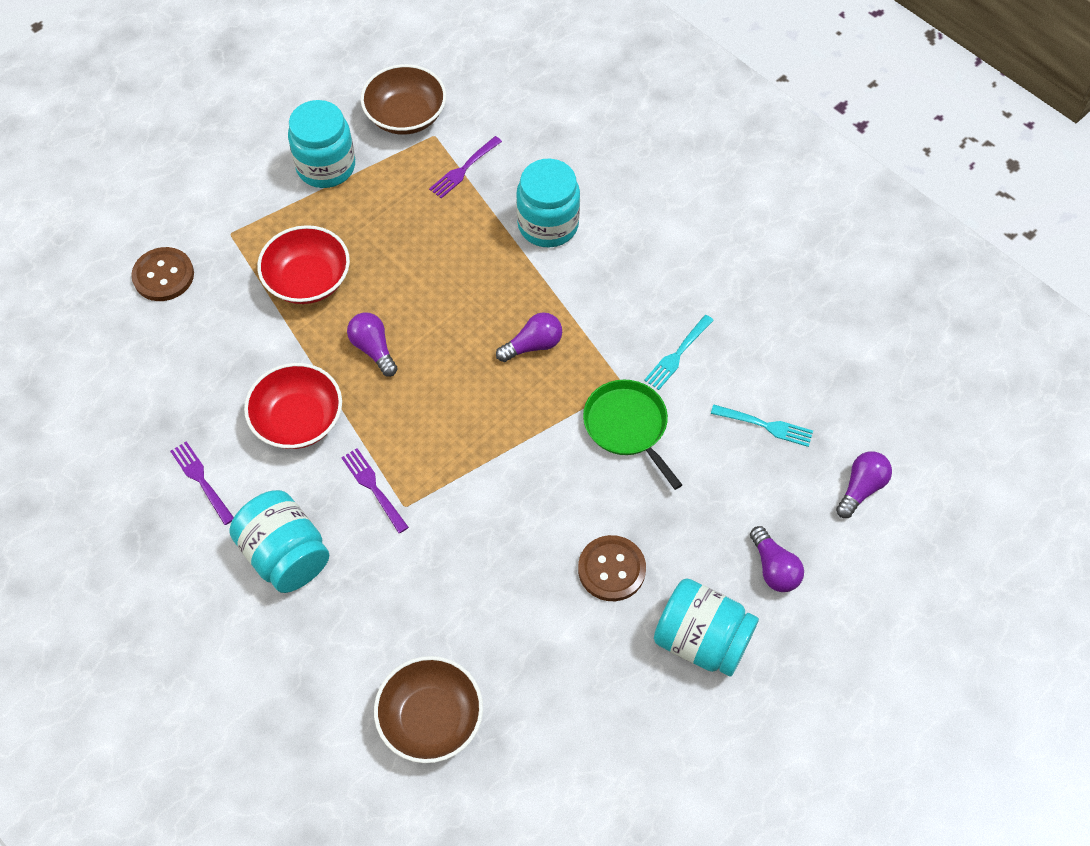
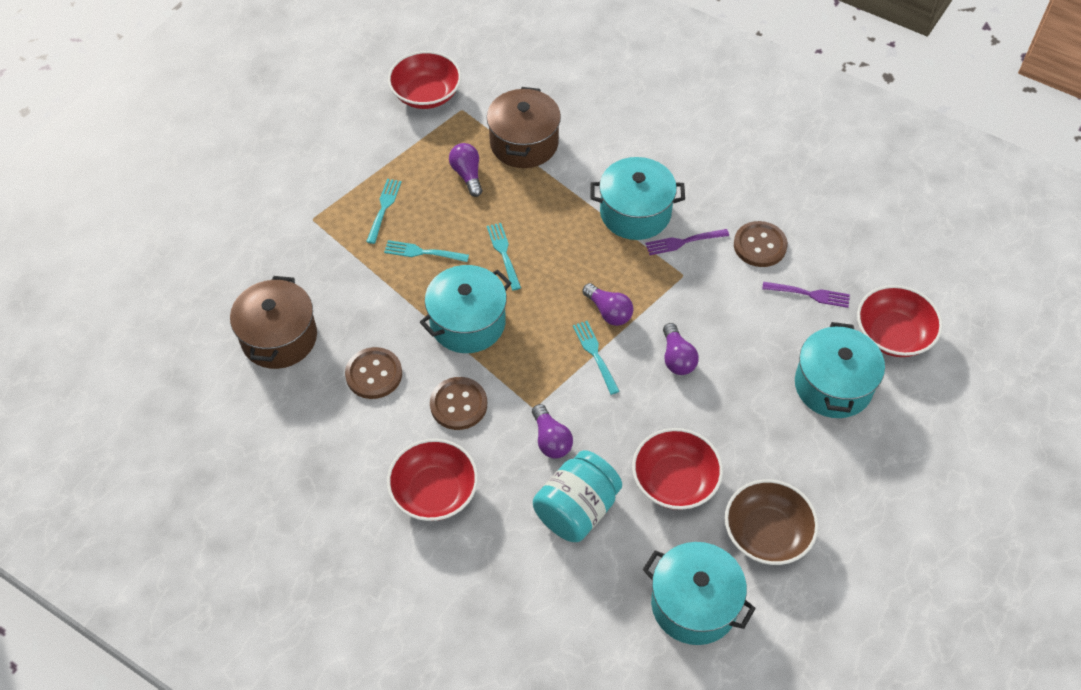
brown bowl: [361,64,446,135] [374,656,483,763] = 2 -> [725,479,819,565] = 1
brown button: [131,247,194,301] [578,535,646,601] = 2 -> [345,347,402,399] [430,377,487,430] [734,221,788,267] = 3
brown pot: none = 0 -> [230,276,317,369] [487,87,561,168] = 2
green pan: [583,380,682,490] = 1 -> none = 0
purple fork: [170,441,234,525] [341,448,409,533] [429,136,502,198] = 3 -> [645,229,729,255] [762,282,850,308] = 2
red bowl: [244,363,342,449] [257,225,350,304] = 2 -> [387,439,478,521] [388,51,461,109] [632,428,723,510] [857,285,943,357] = 4
turquoise fork: [644,315,714,390] [711,405,813,447] = 2 -> [366,179,401,244] [384,240,469,262] [487,223,521,290] [573,321,620,395] = 4
turquoise jar: [229,490,329,593] [288,100,355,188] [516,159,580,248] [654,578,759,677] = 4 -> [533,450,622,542] = 1
turquoise pot: none = 0 -> [420,265,511,353] [590,157,685,240] [643,542,756,645] [795,322,885,418] = 4

